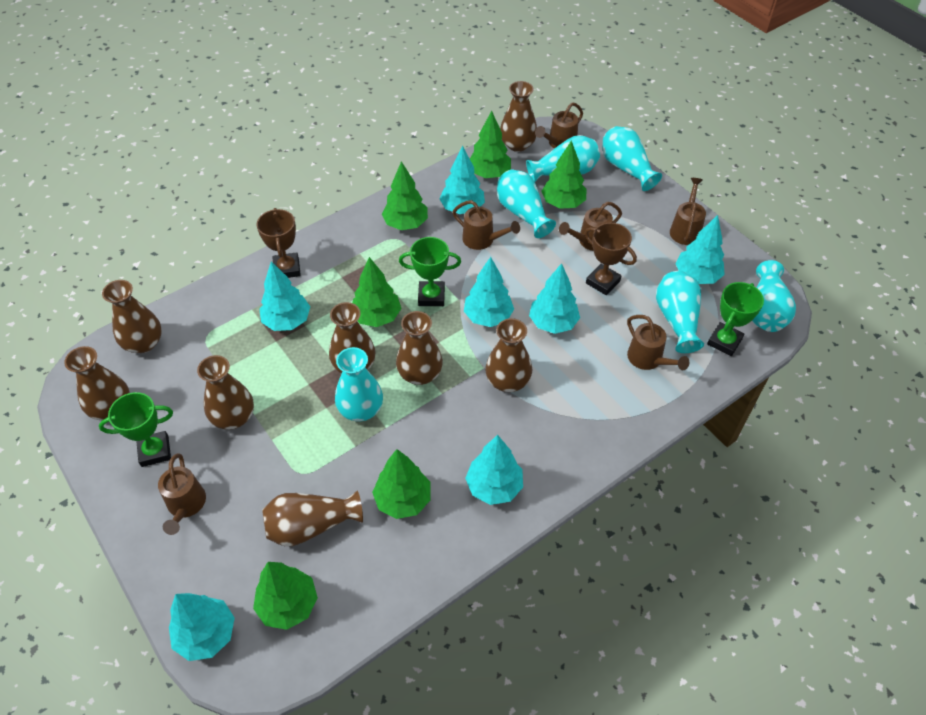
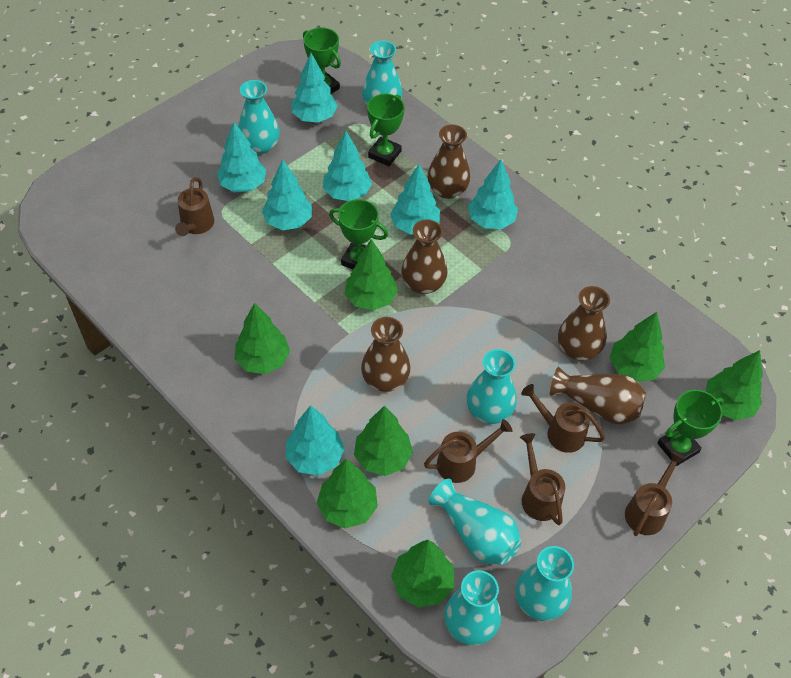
brown trophy: [256,208,301,278] [585,223,637,295] = 2 -> none = 0
brown vase: [64,346,130,420] [102,280,162,353] [197,355,254,430] [262,491,363,546] [329,302,376,373] [396,311,443,385] [485,318,532,392] [500,81,537,152] = 8 -> [361,317,411,392] [401,219,448,294] [427,125,470,199] [550,367,646,424] [558,286,610,361] = 5
brown watering can: [158,453,206,535] [452,200,520,250] [535,102,583,149] [559,202,622,251] [627,315,689,370] [670,178,706,245] = 6 -> [175,177,214,236] [424,419,513,483] [520,433,565,525] [521,384,605,453] [625,451,685,536] = 5
green tree: [253,562,318,630] [352,257,401,327] [372,449,431,519] [382,161,428,230] [470,110,511,178] [541,140,586,209] = 6 -> [234,303,290,374] [317,459,378,528] [345,239,398,310] [354,405,413,476] [391,540,454,608] [609,312,665,382] [706,350,763,420] = 7
green trophy: [99,392,173,467] [399,237,461,306] [707,282,764,356] = 3 -> [303,27,341,94] [329,199,388,269] [367,94,405,166] [657,390,724,466] = 4

